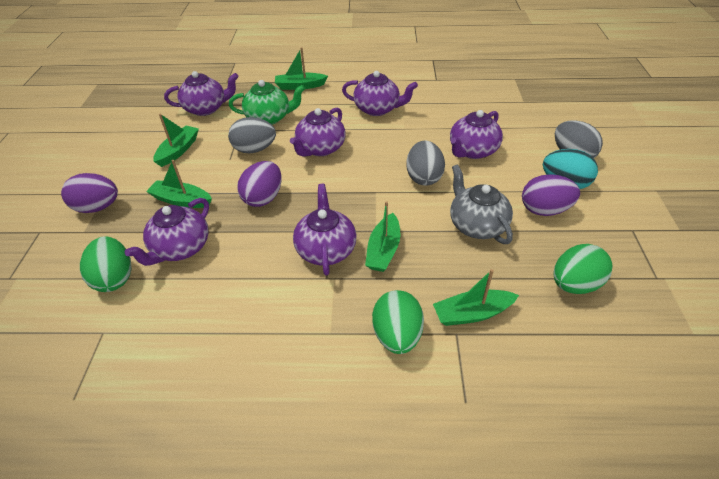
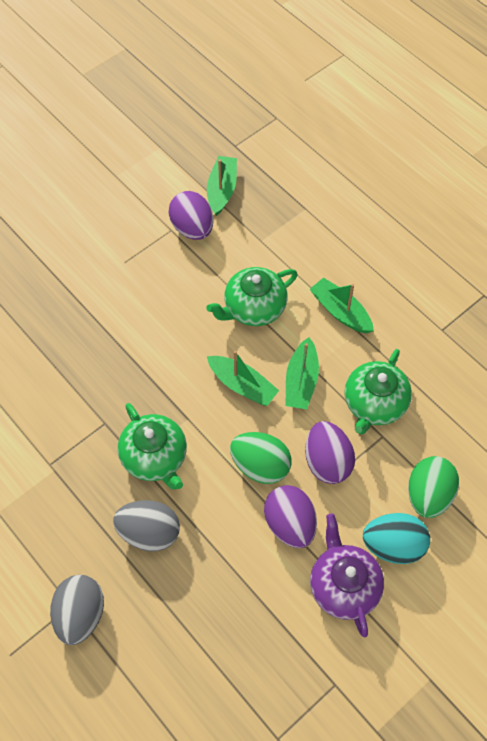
green boat: [146,160,212,208] [153,114,199,167] [275,47,328,90] [365,201,401,272] [433,269,519,326] = 5 -> [207,156,237,216] [207,351,279,406] [286,337,319,409] [310,277,374,333] = 4
green egg: [80,236,131,292] [372,290,424,354] [553,244,613,294] = 3 -> [230,432,291,484] [408,456,459,518] = 2
green teapot: [229,80,305,125] = 1 -> [118,403,187,490] [206,267,298,326] [344,349,412,434] = 3
grey egg: [228,117,276,153] [406,141,445,186] [555,121,603,158] = 3 -> [50,575,104,645] [113,500,180,551] = 2
grey teapot: [450,164,513,244] = 1 -> none = 0
purple teapot: [125,198,209,266] [164,71,239,116] [290,108,346,157] [293,184,356,275] [342,71,418,116] [450,110,503,159] = 6 -> [310,514,384,637] = 1

